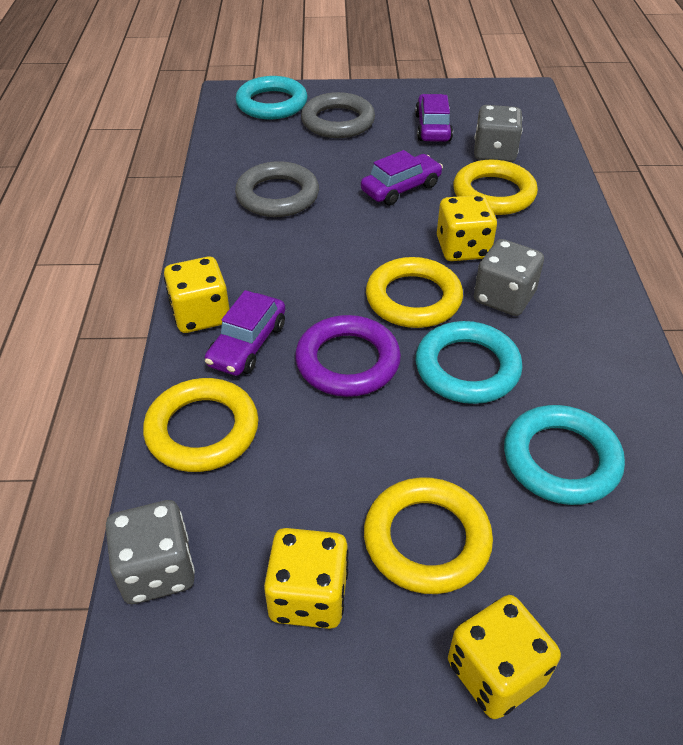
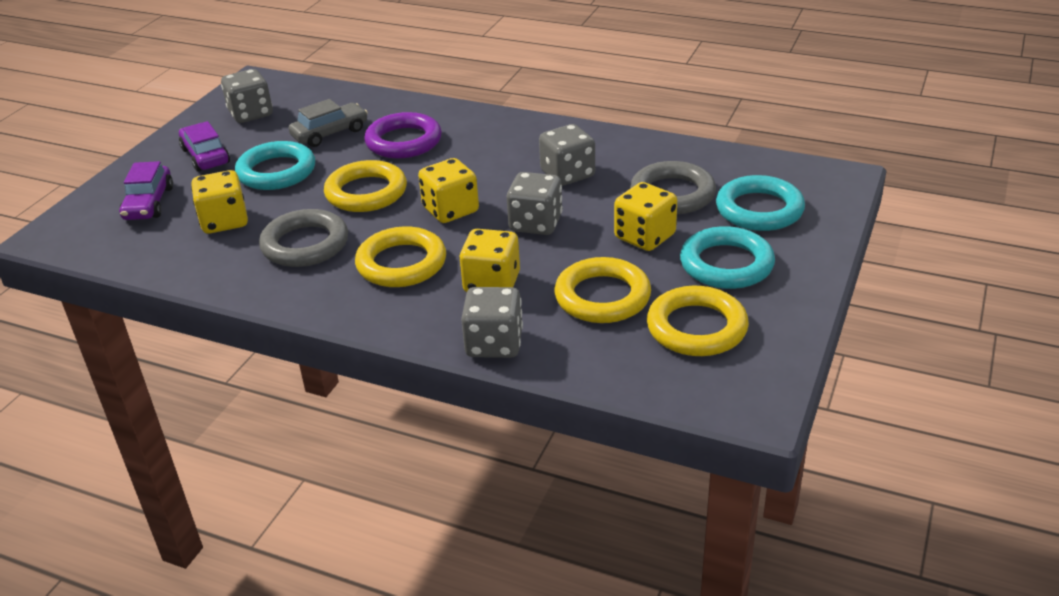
grey car: none = 0 -> [289,99,368,147] = 1
grey dice: [106,500,195,604] [474,105,523,162] [474,239,544,316] = 3 -> [221,69,273,123] [461,287,523,358] [507,172,563,235] [539,124,595,186] = 4
purple car: [205,290,285,376] [361,150,443,205] [415,94,453,142] = 3 -> [119,161,173,220] [179,121,230,172] = 2

